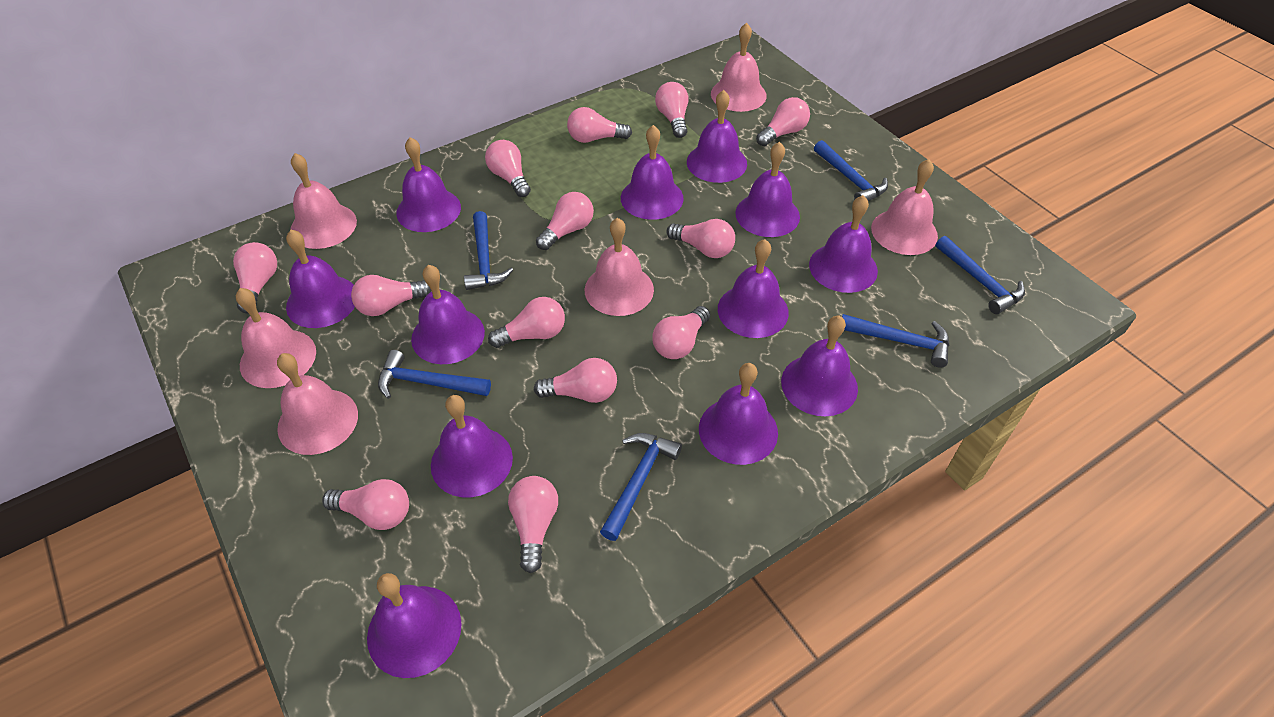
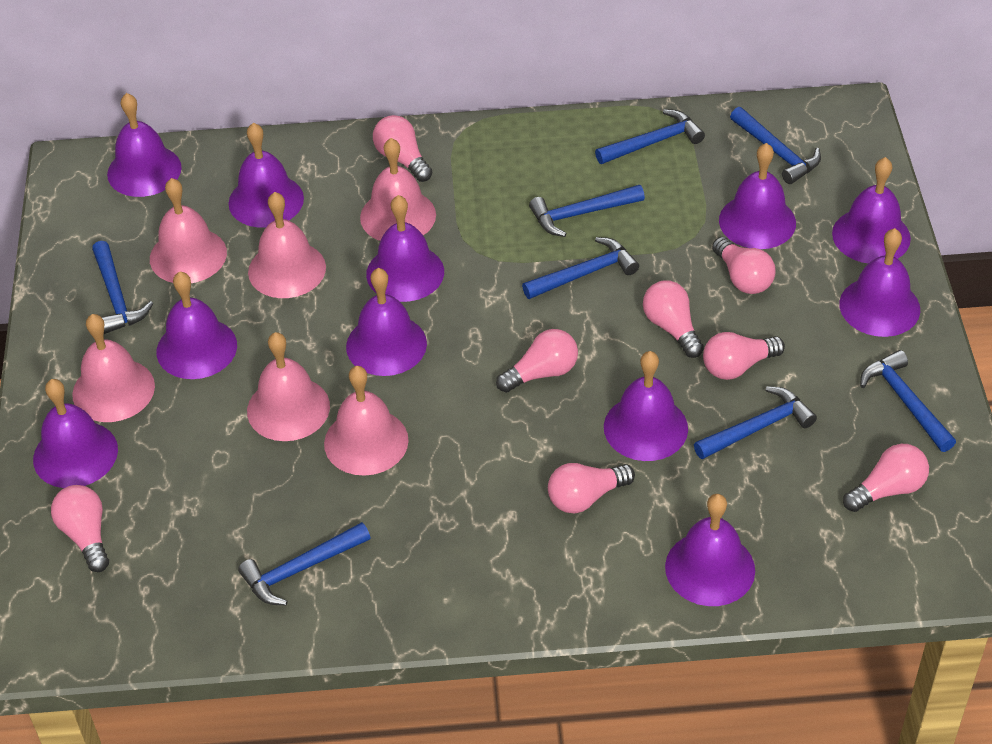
blue hammer: [378,350,491,399] [464,211,513,290] [600,433,682,541] [814,140,888,201] [842,314,949,368] [935,236,1025,314] = 6 -> [92,241,153,334] [238,522,371,605] [522,237,639,299] [529,185,645,237] [595,109,705,164] [694,386,817,459] [730,107,821,184] [860,350,956,452] = 8
pink light bulb: [233,242,277,313] [322,479,409,530] [351,275,431,316] [485,140,531,197] [488,297,565,348] [508,476,558,573] [534,358,617,403] [536,192,594,250] [567,107,632,143] [652,306,710,359] [655,82,688,138] [666,219,735,258] [756,97,810,146] = 13 -> [51,485,109,572] [373,115,433,182] [496,329,578,393] [548,463,635,513] [643,280,704,358] [703,332,785,380] [712,237,775,294] [843,444,929,512] = 8
purple bell: [286,230,355,328] [367,573,462,678] [396,137,461,232] [411,265,485,364] [431,395,513,497] [621,125,684,220] [687,90,747,183] [699,363,778,465] [718,239,789,338] [735,142,800,237] [781,316,858,416] [809,195,878,293] = 12 -> [33,379,118,488] [107,93,182,197] [157,272,237,379] [229,123,304,228] [346,268,427,376] [366,195,444,302] [604,351,688,461] [665,494,755,606] [719,143,796,249] [832,157,911,264] [839,228,920,337] = 11

